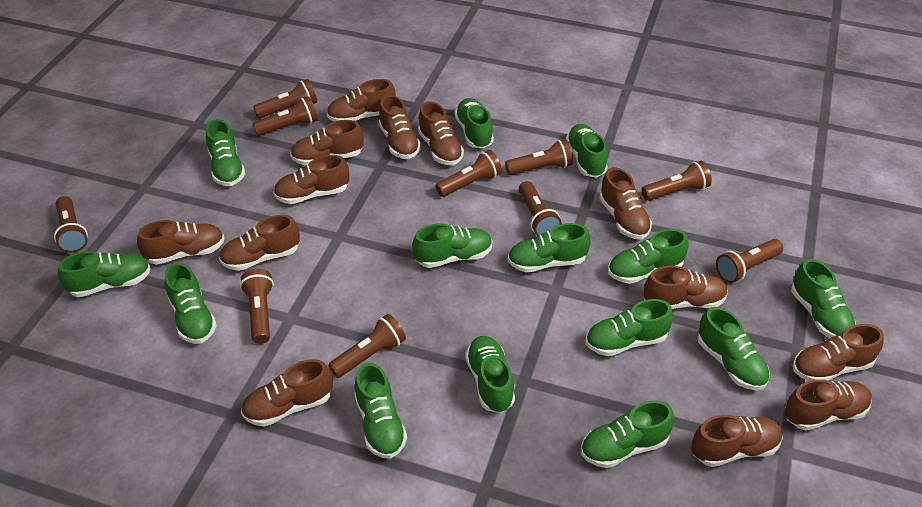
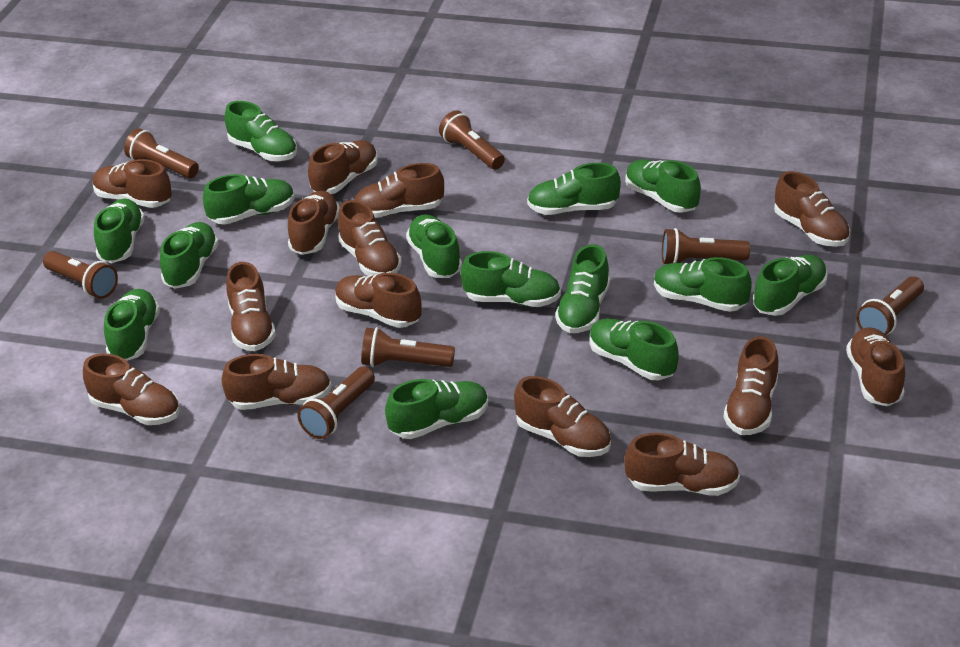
brown flashlight: [54,196,88,253] [240,269,274,344] [253,79,317,118] [253,96,318,136] [328,314,406,378] [435,150,502,197] [505,139,573,175] [518,181,562,236] [641,161,712,201] [716,239,783,283] = 10 -> [43,251,118,299] [124,128,199,178] [297,366,375,439] [361,327,455,367] [439,110,505,169] [662,228,750,264] [856,276,924,335] = 7
brown shoe: [137,220,225,265] [219,215,300,271] [241,359,333,427] [273,155,349,204] [290,120,364,165] [327,79,396,122] [379,95,421,159] [418,101,464,165] [599,167,652,239] [644,266,728,309] [691,415,783,467] [785,379,872,431] [793,324,884,381] = 13 -> [83,353,180,425] [93,159,172,208] [222,354,332,410] [226,262,276,351] [288,191,340,255] [308,140,378,194] [335,273,422,328] [338,200,402,276] [355,163,444,218] [514,376,611,457] [624,433,740,496] [724,336,778,435] [774,171,850,247] [846,327,905,406] = 14

